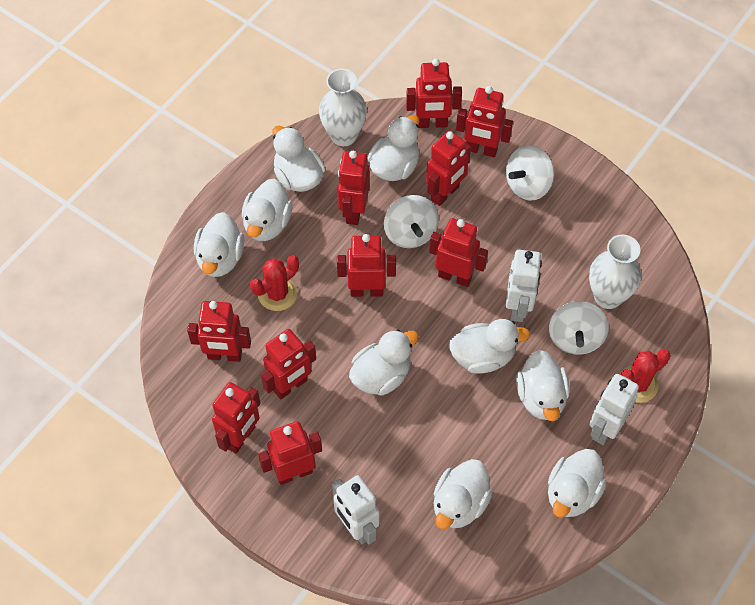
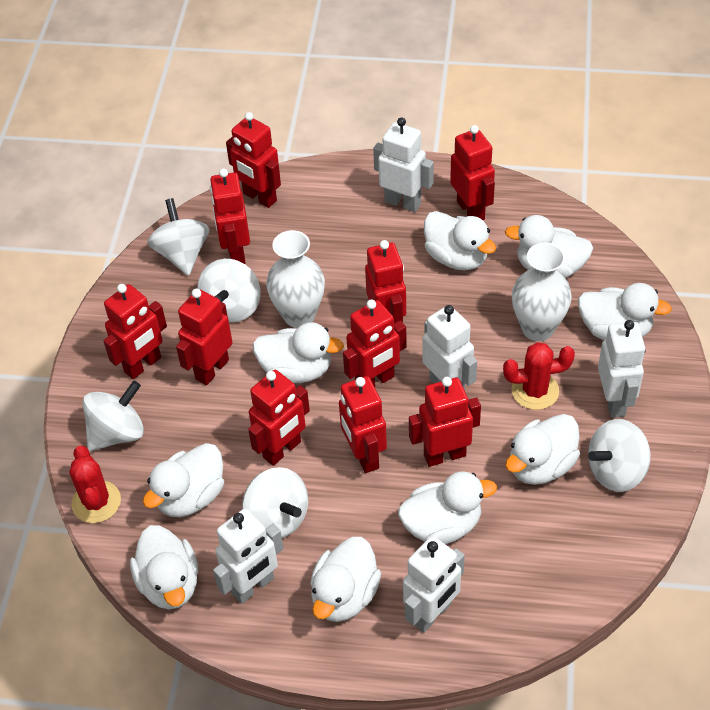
white robot: [332,475,380,544] [506,250,542,322] [589,374,639,445] = 3 -> [213,508,283,604] [373,117,434,212] [403,536,465,633] [422,305,477,390] [598,320,646,418] = 5
white spinning top: [384,195,439,248] [506,145,554,201] [549,301,609,355] = 3 -> [82,381,144,451] [147,198,210,276] [197,259,261,323] [242,467,308,538] [588,419,650,492] = 5

